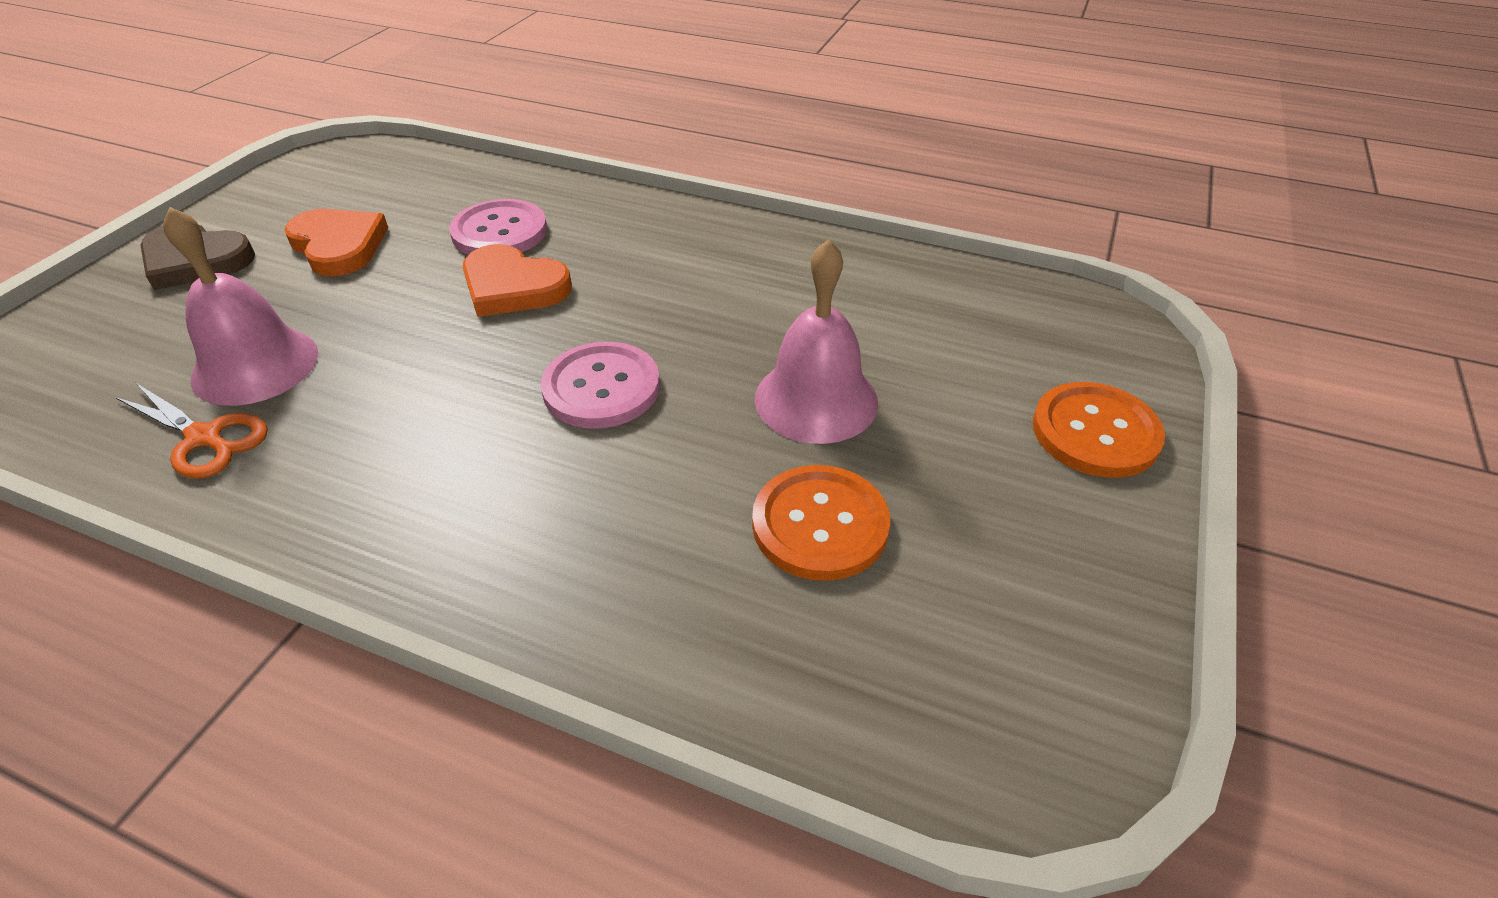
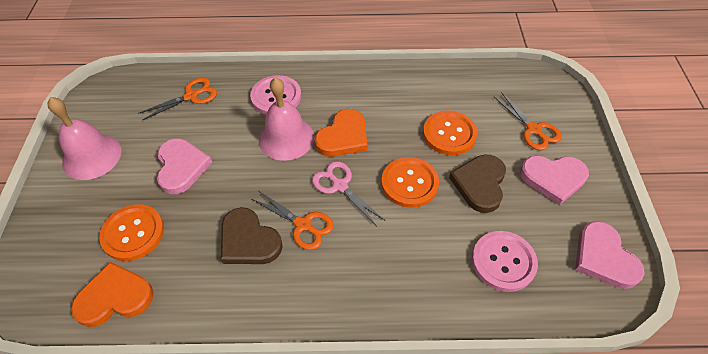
brown heart: [140,225,255,290] = 1 -> [221,207,283,264] [449,155,506,213] = 2
orange button: [752,465,890,581] [1033,382,1165,478] = 2 -> [99,204,164,261] [381,157,439,208] [423,110,478,155] = 3
orange scissors: [115,383,268,479] = 1 -> [139,78,217,120] [252,191,334,250] [494,92,562,150] = 3
pink heart: none = 0 -> [157,138,212,194] [520,155,589,205] [575,221,645,289] = 3
pink scissors: none = 0 -> [312,161,384,227] = 1

